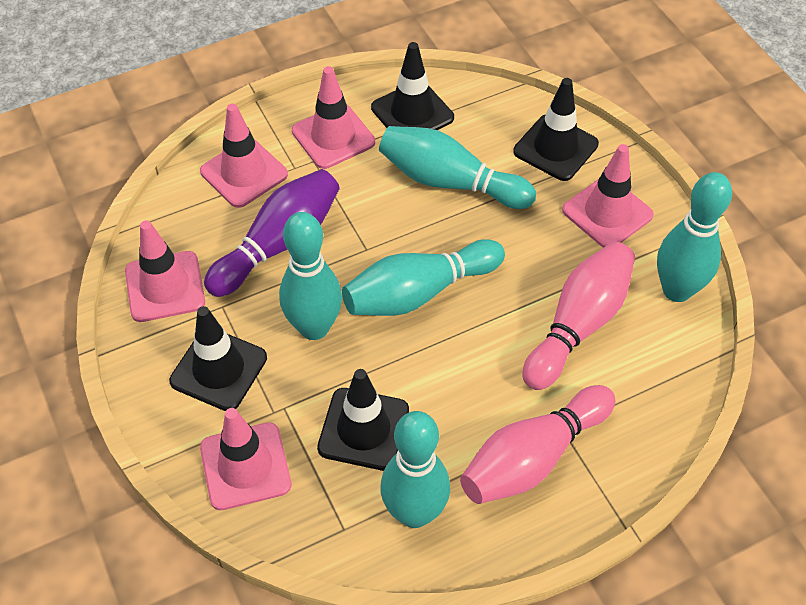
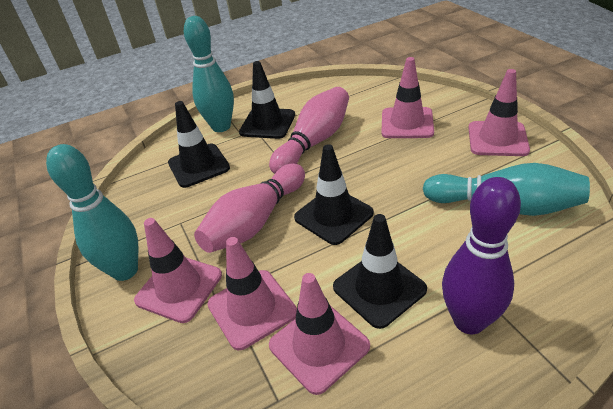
turquoise bowling pin: [279,212,342,340] [342,239,505,316] [379,126,536,209] [381,411,450,528] [657,172,732,302] = 5 -> [46,144,138,281] [184,16,234,132] [423,163,590,216] = 3

